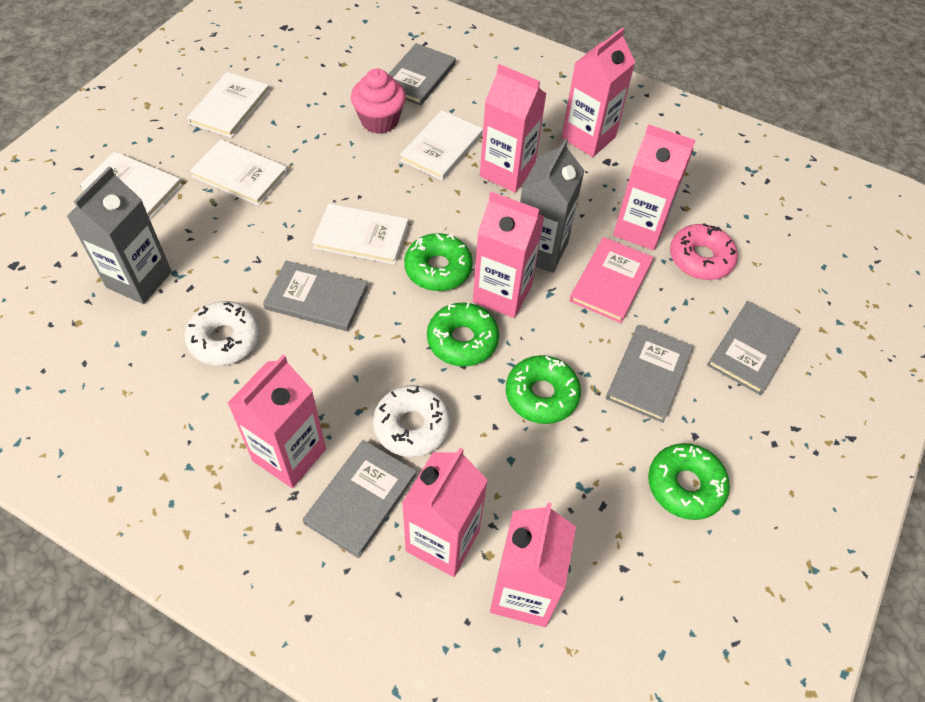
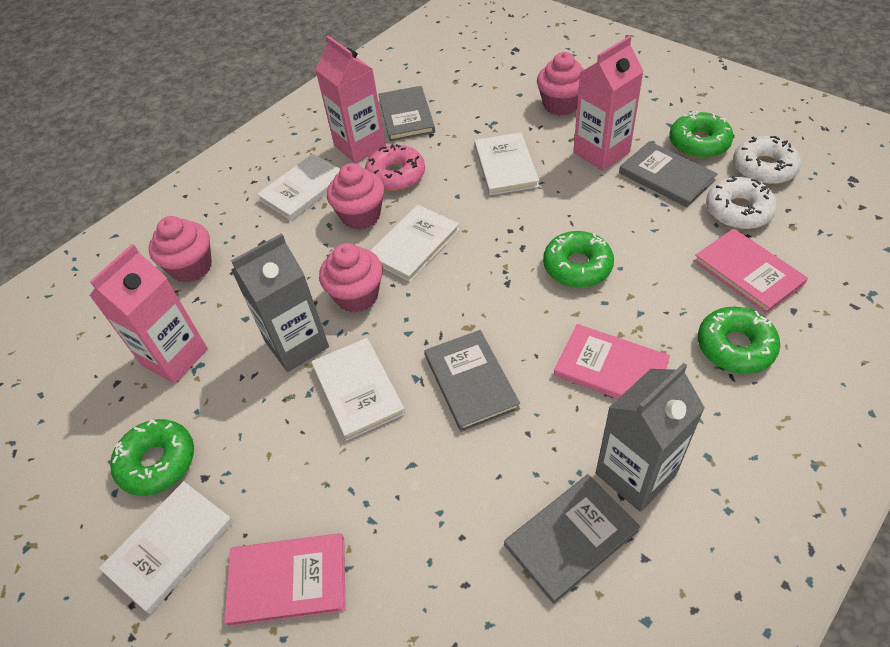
grey book: [263,261,368,331] [303,440,417,558] [388,43,456,106] [606,325,693,423] [707,301,800,395] = 5 -> [378,86,435,141] [424,330,520,432] [504,474,640,604] [619,141,718,207] = 4
pink book: [570,237,654,323] = 1 -> [224,533,346,626] [554,324,670,399] [694,228,808,314] = 3
pink carton: [228,355,326,488] [402,448,488,577] [473,192,544,318] [480,64,547,192] [490,503,576,627] [561,28,635,157] [613,124,696,250] = 7 -> [89,244,208,384] [315,35,386,163] [573,36,644,171] = 3
pink cupcake: [351,69,406,134] = 1 -> [149,216,212,283] [319,243,383,313] [327,163,384,230] [537,52,585,115] = 4

